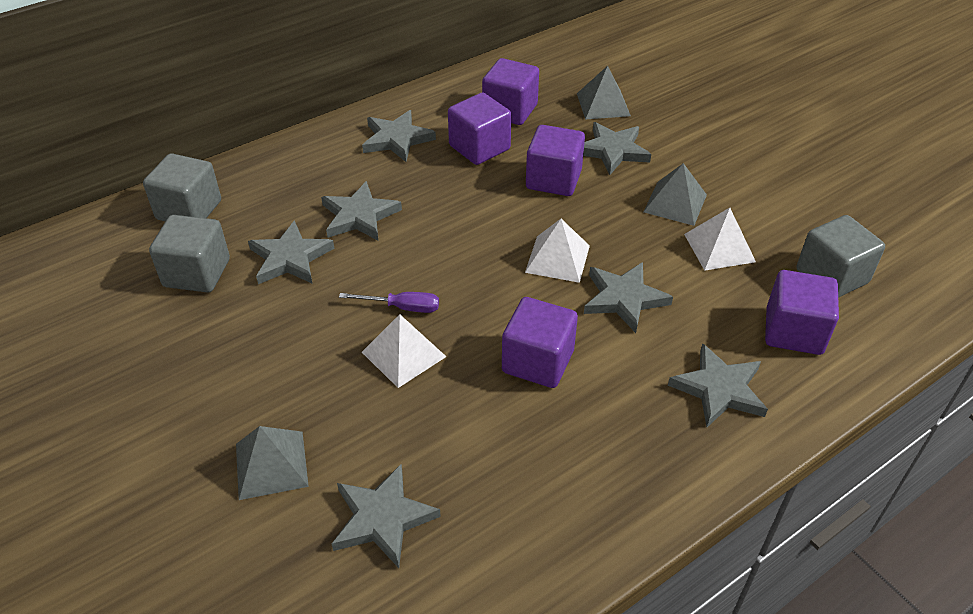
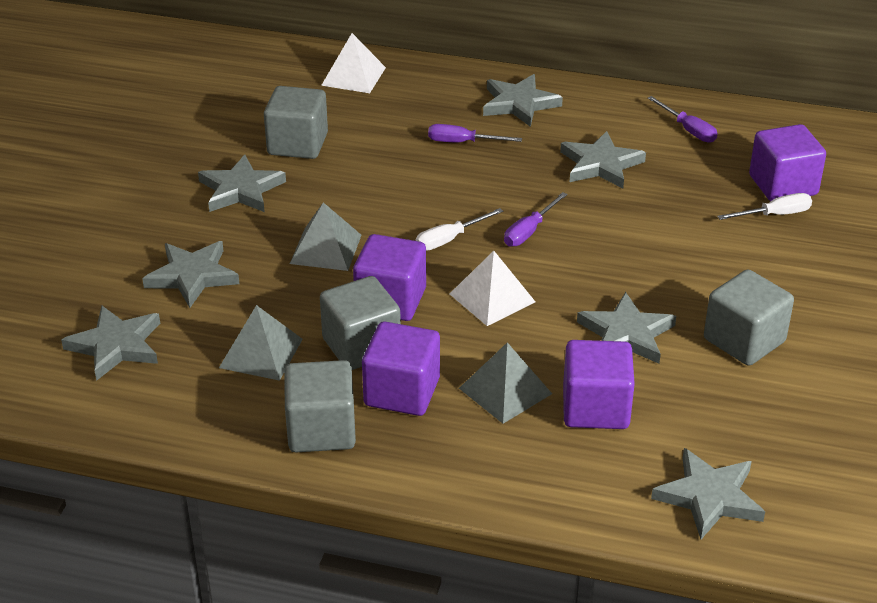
grey cube: [143,153,221,221] [149,215,230,293] [796,215,885,298] = 3 -> [264,86,328,159] [284,360,356,452] [320,276,401,370] [704,269,794,366] = 4
purple cube: [448,92,511,165] [482,58,539,125] [502,297,578,388] [526,125,585,196] [765,270,839,355] = 5 -> [353,234,426,321] [362,322,440,416] [563,340,635,429] [749,124,826,201] = 4
purple screwdriver: [339,292,439,313] = 1 -> [428,124,522,142] [504,192,568,247] [648,96,717,143] = 3
white pyramid: [362,314,447,388] [525,219,590,283] [684,208,756,271] = 3 -> [321,33,386,93] [450,251,535,326] = 2
white screwdriver: none = 0 -> [416,208,503,251] [717,193,812,220] = 2

